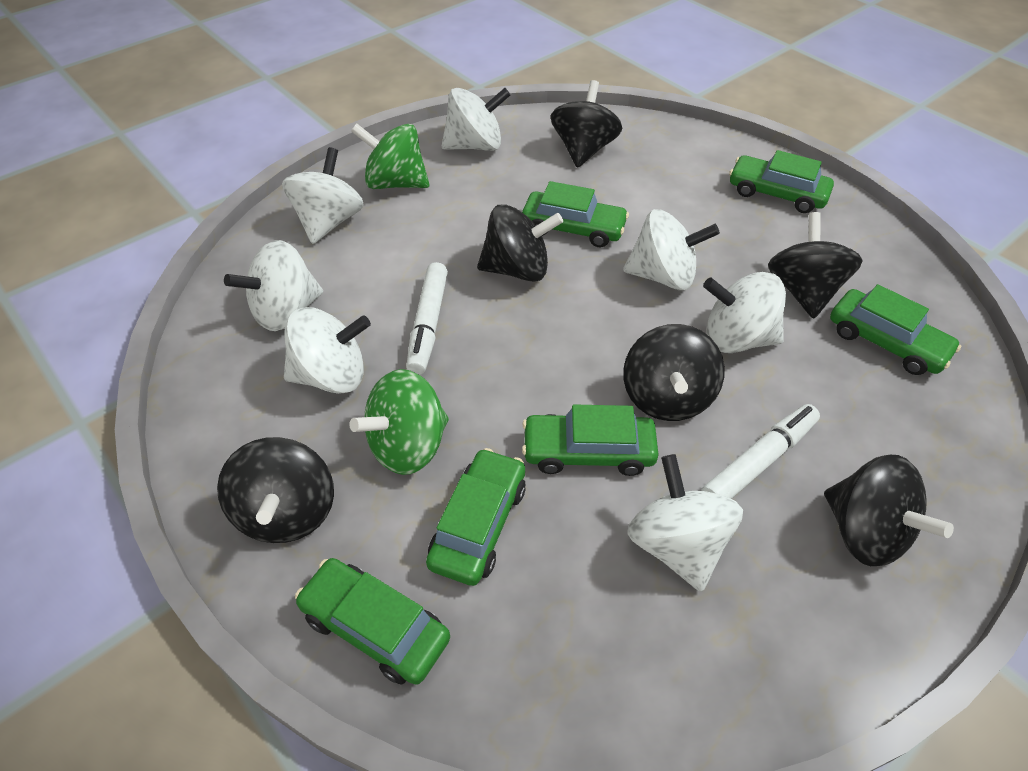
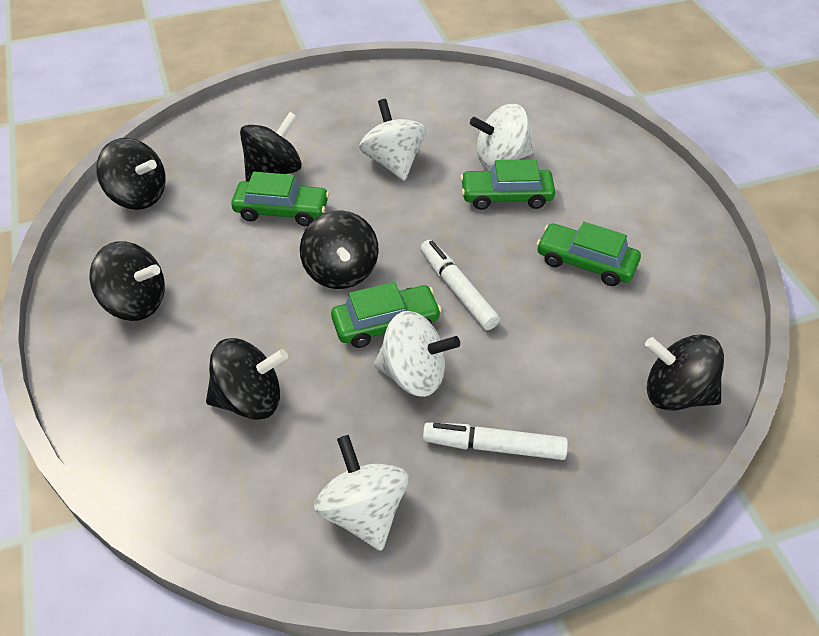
green car: [295,558,450,685] [426,448,526,586] [522,181,629,247] [522,404,659,476] [729,150,834,213] [830,284,961,375] = 6 -> [231,172,329,226] [331,282,442,348] [460,159,555,210] [536,222,641,286] = 4
green spinning top: [349,369,449,475] [351,123,429,189] = 2 -> none = 0
white spinning top: [224,240,323,331] [282,147,364,244] [284,307,371,394] [442,88,510,151] [623,209,720,290] [627,454,743,592] [703,272,786,353] = 7 -> [314,435,409,551] [359,99,426,181] [374,311,460,397] [470,104,533,170] = 4

